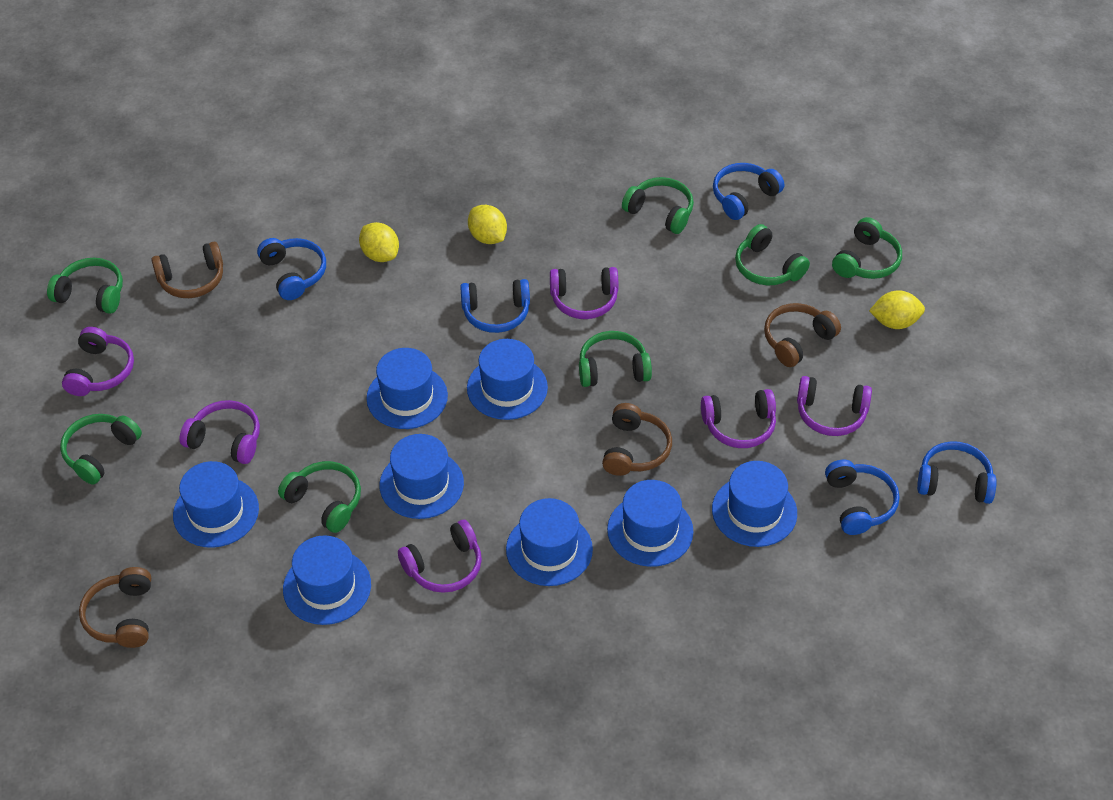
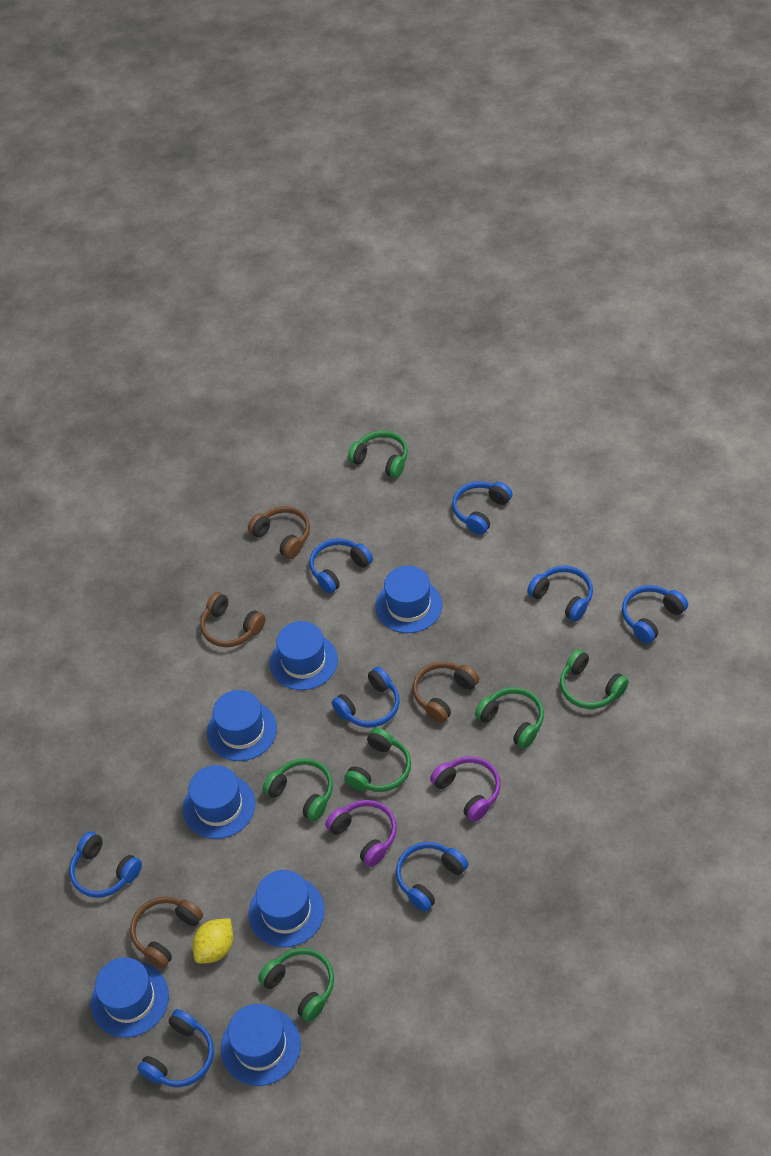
blue hat: [173,461,259,548] [283,535,371,625] [366,348,448,429] [380,434,464,519] [467,339,548,420] [506,498,593,586] [607,480,693,567] [712,461,797,547] = 8 -> [91,957,169,1038] [183,765,255,839] [207,690,277,761] [221,1004,301,1086] [249,870,325,947] [270,621,338,690] [375,566,442,633] = 7
blue headphones: [257,238,326,300] [460,279,530,333] [713,163,784,220] [825,459,900,535] [917,441,997,504] = 5 -> [69,831,142,898] [138,1009,214,1087] [309,538,373,594] [332,666,400,728] [396,842,468,912] [452,481,512,535] [527,566,593,621] [622,585,688,643] = 8
green headphones: [47,258,123,314] [60,414,142,484] [278,461,361,533] [579,331,652,387] [622,177,694,234] [735,224,810,285] [832,217,902,279] = 7 -> [258,948,334,1022] [263,758,333,822] [344,728,411,792] [348,431,408,478] [475,687,544,749] [560,649,629,709] = 6
purple headphones: [62,327,134,396] [180,400,260,464] [398,520,482,593] [550,267,618,319] [701,389,776,448] [797,376,872,436] = 6 -> [325,800,397,867] [430,756,501,822] = 2
yellow lemon: [359,222,399,262] [468,205,507,244] [869,290,925,329] = 3 -> [192,919,233,964] = 1

